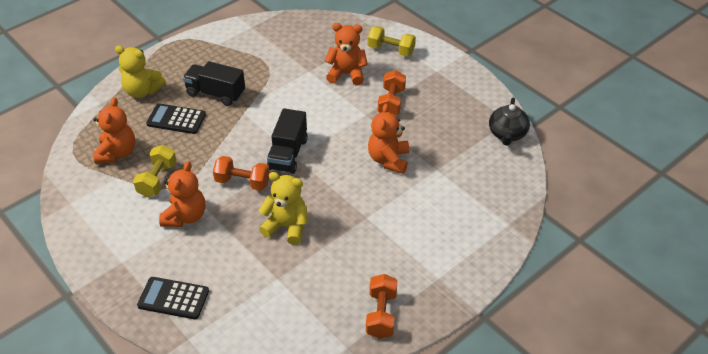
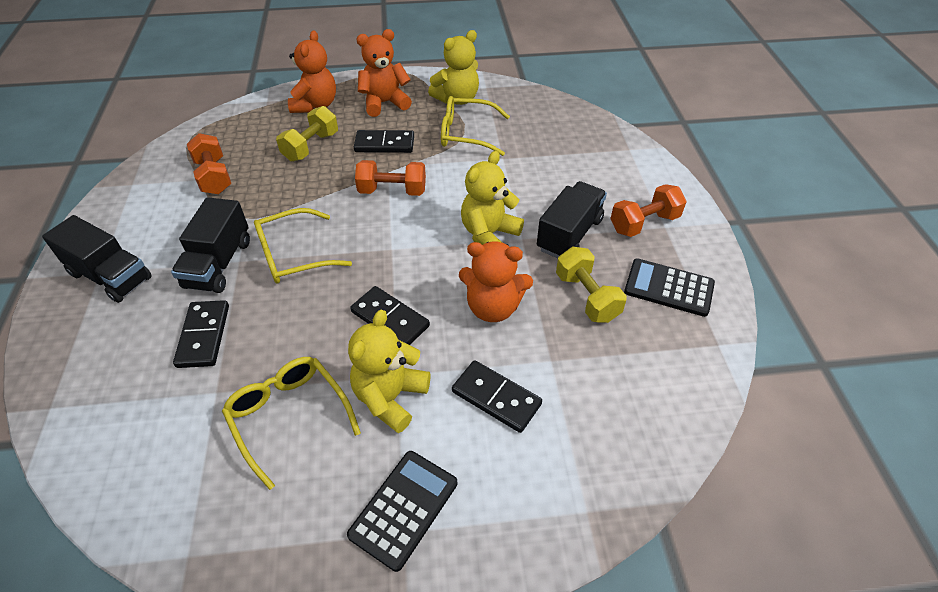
black domino: none = 0 -> [173,300,229,368] [350,286,430,345] [354,130,414,153] [452,360,542,433] = 4
black teapot: [489,98,530,146] = 1 -> none = 0
black truck: [183,61,245,106] [267,108,308,174] = 2 -> [42,215,152,303] [171,197,250,293] [537,181,607,258] = 3
orange teddy bear: [93,97,135,164] [159,161,205,227] [324,23,368,86] [368,103,409,174] = 4 -> [288,30,336,113] [357,29,412,117] [459,242,533,322] = 3
yellow glasses: none = 0 -> [222,357,361,490] [254,208,352,283] [441,96,510,156] = 3
yellow teddy bear: [115,46,166,98] [258,172,308,245] = 2 -> [348,310,430,433] [428,30,479,105] [461,151,524,245] = 3

